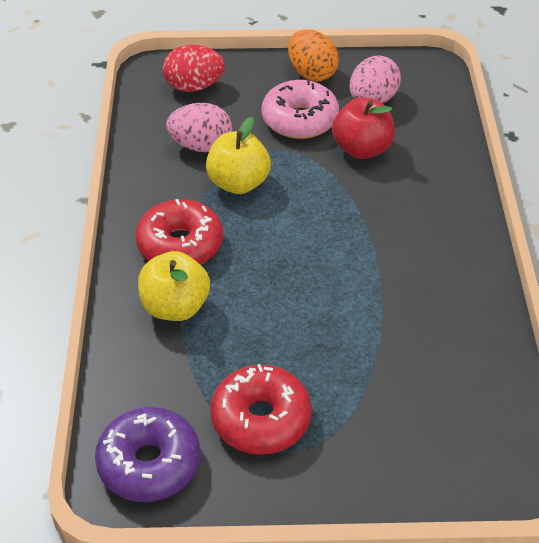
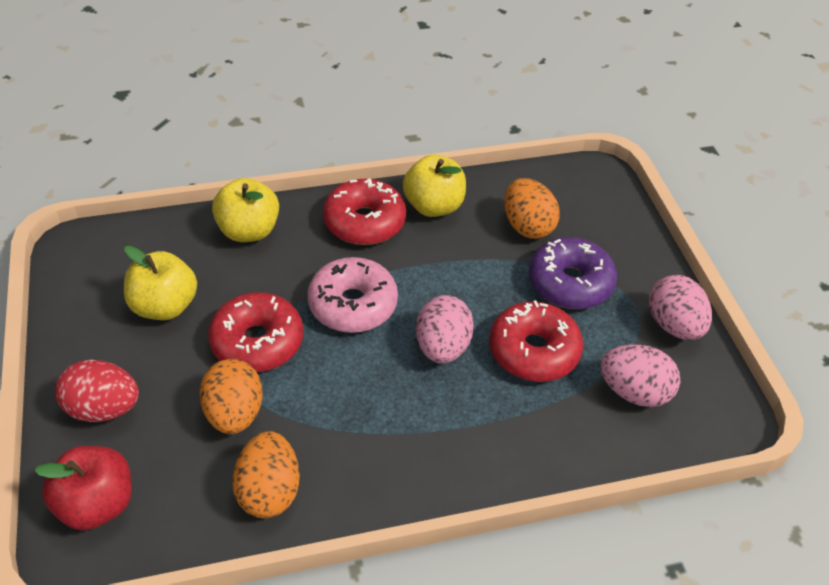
orange egg: [288,29,339,82] = 1 -> [199,359,263,434] [232,431,300,518] [504,178,560,239] = 3
pink egg: [166,103,232,152] [350,56,401,103] = 2 -> [416,295,474,364] [600,345,681,407] [649,275,712,340] = 3
red donut: [135,199,223,265] [210,364,312,455] = 2 -> [208,292,303,372] [323,178,406,245] [489,300,583,382] = 3
yellow apple: [138,251,210,321] [206,117,271,194] = 2 -> [124,246,197,320] [212,178,279,242] [403,155,466,217] = 3

